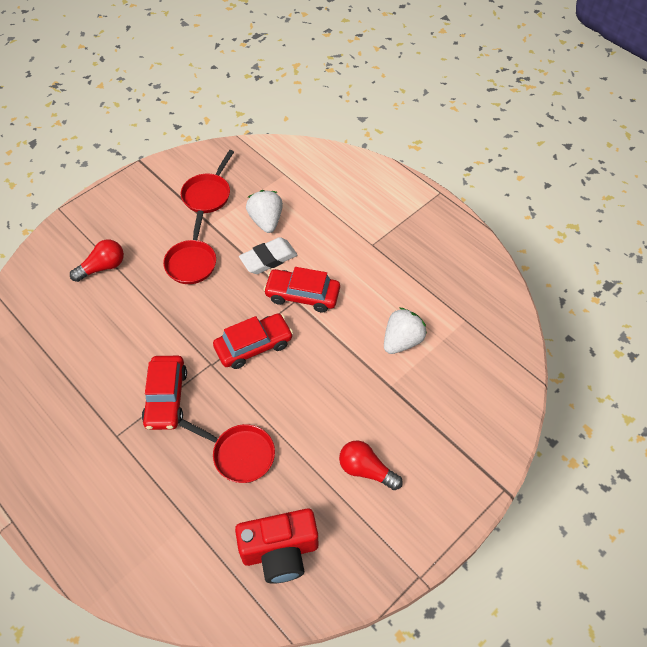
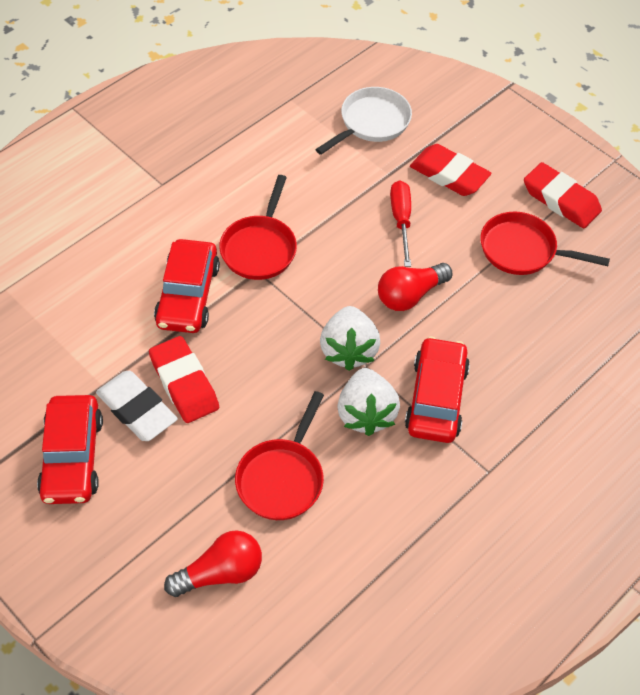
red camera: [235,509,318,584] = 1 -> none = 0
red eraser: none = 0 -> [149,336,219,423] [410,144,492,196] [524,162,602,228] = 3
red screwdriver: none = 0 -> [390,181,411,267] = 1
white pan: none = 0 -> [315,87,412,155] = 1

